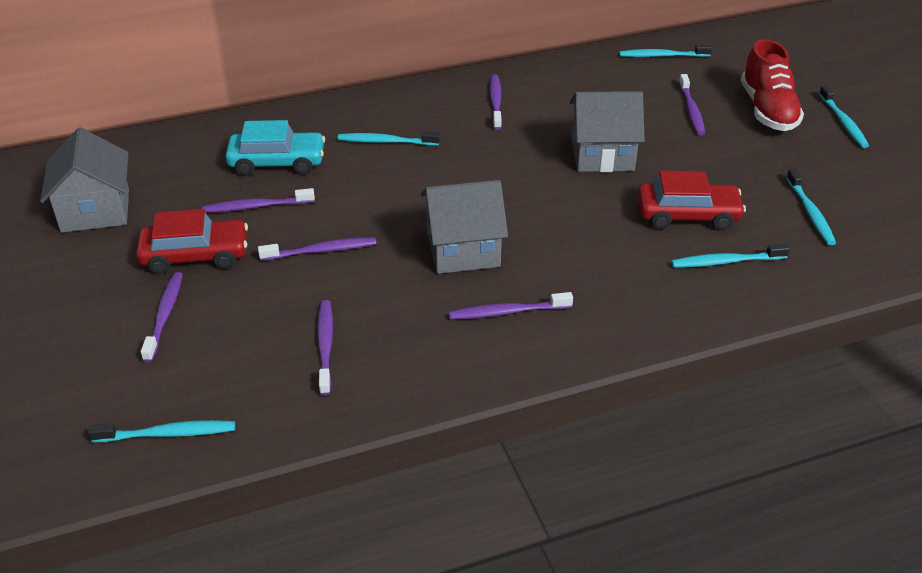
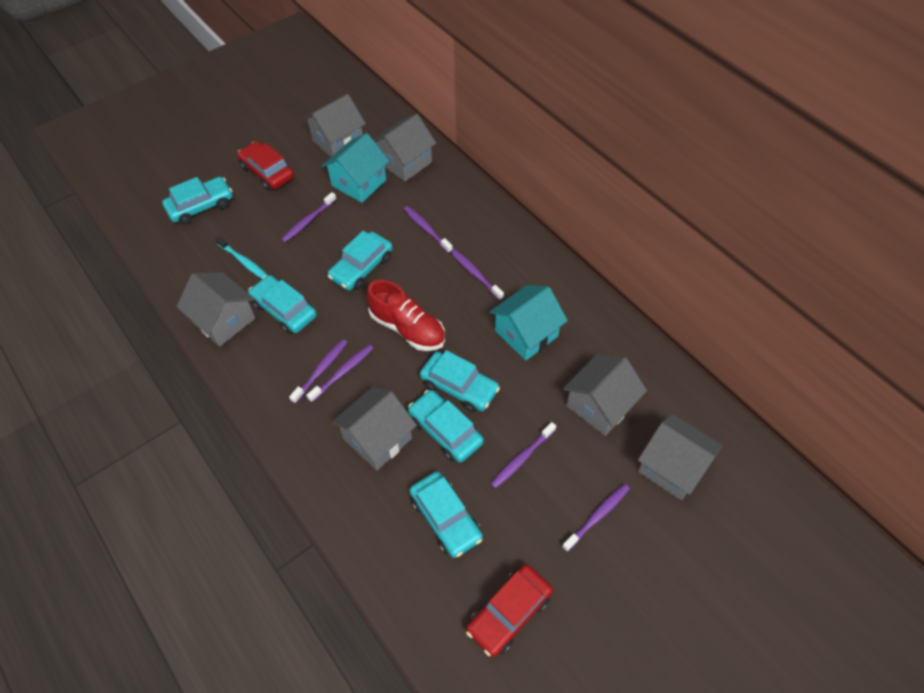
grey house: [40,127,129,233] [421,180,508,274] [569,91,645,172] = 3 -> [177,272,255,346] [303,94,366,157] [331,386,417,470] [373,114,436,182] [563,354,647,436] [638,413,723,500] = 6
turquoise car: [225,120,325,176] = 1 -> [162,177,233,225] [248,275,317,334] [328,231,393,291] [408,390,484,463] [409,471,483,558] [420,350,500,413] = 6
turquoise house: none = 0 -> [322,133,389,203] [490,285,568,360] = 2
turquoise toothbrush: [88,420,235,442] [338,132,440,146] [619,45,712,57] [671,244,790,268] [786,169,836,246] [819,85,869,148] = 6 -> [215,236,268,279] = 1

